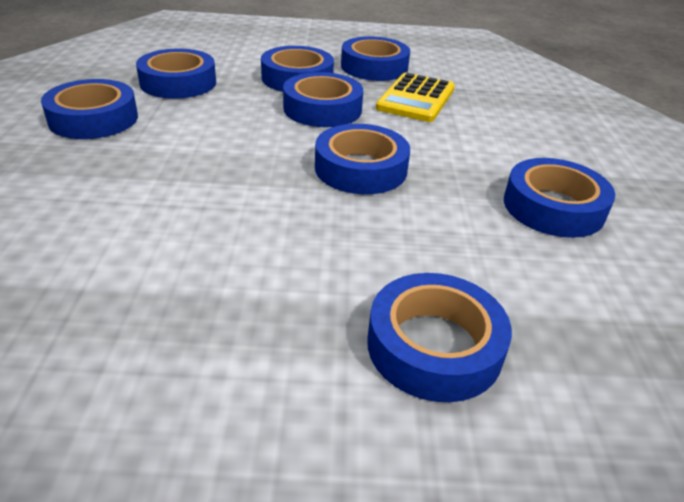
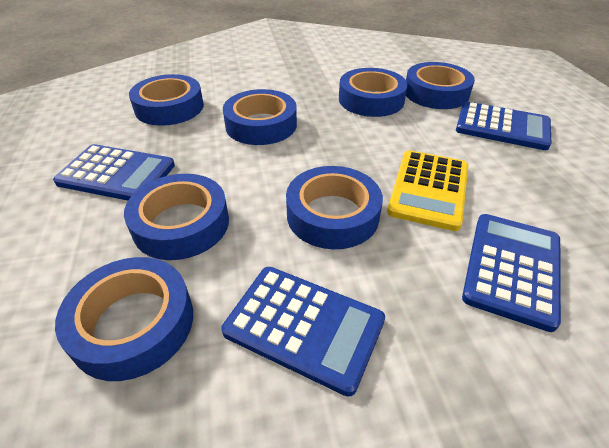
blue calculator: none = 0 -> [53,144,175,200] [221,267,385,397] [456,101,551,150] [462,214,561,332] = 4
blue tape: [41,79,138,139] [136,49,216,99] [261,46,334,92] [283,72,363,127] [315,124,410,194] [341,36,410,81] [367,273,512,402] [504,158,615,238] = 8 -> [55,257,193,381] [124,174,229,260] [129,74,204,126] [223,89,297,145] [286,166,383,249] [339,68,408,117] [406,62,475,109] = 7

